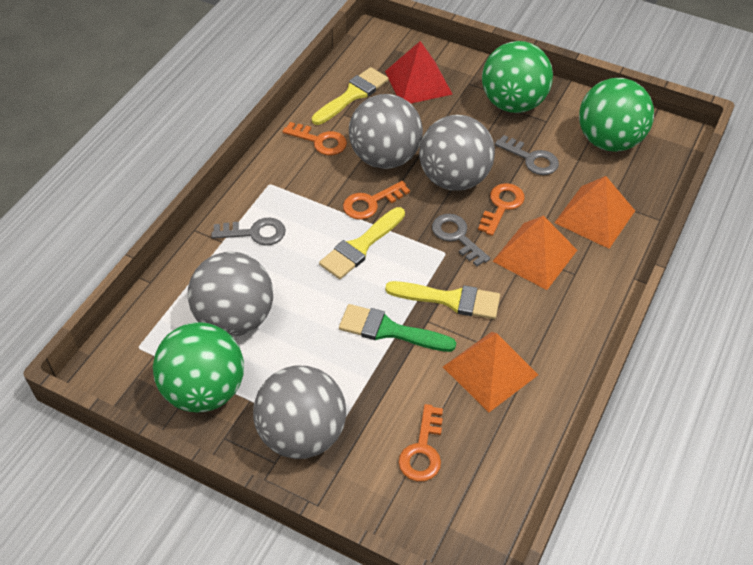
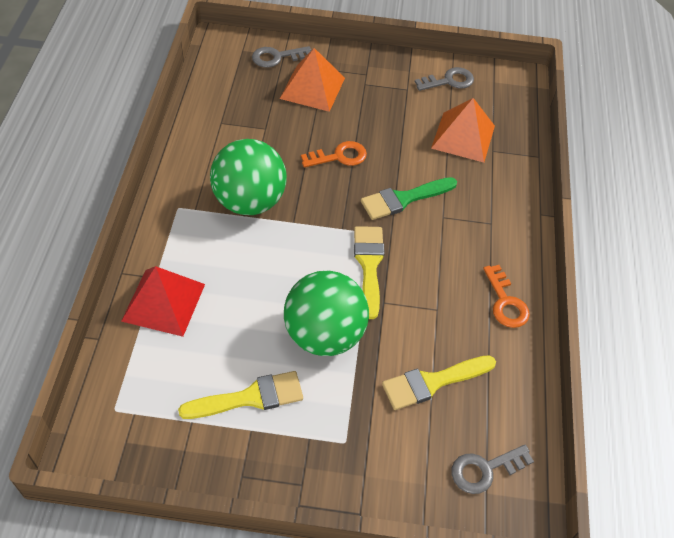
green ball: [153,322,244,412] [482,41,553,113] [579,78,654,152] = 3 -> [210,139,287,215] [284,271,369,356] = 2
grey ball: [188,252,273,337] [253,366,346,459] [349,94,423,169] [419,115,495,191] = 4 -> none = 0
orange key: [282,122,347,155] [343,181,410,220] [399,404,443,481] [478,183,525,236] = 4 -> [301,141,367,168] [483,265,530,328] = 2
orange pyramid: [443,332,538,412] [492,216,577,290] [554,176,635,249] = 3 -> [280,48,345,112] [431,98,495,162] = 2

